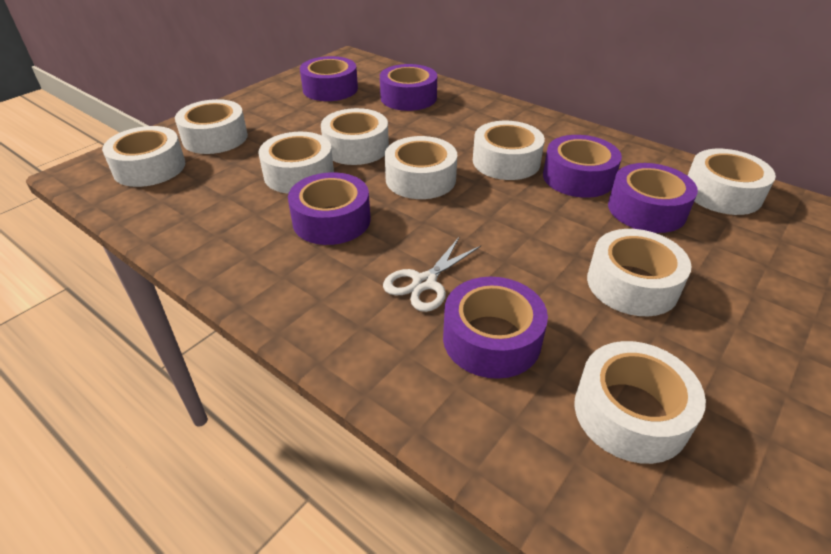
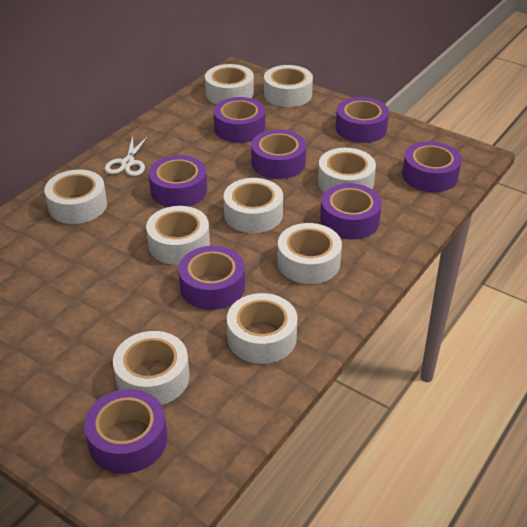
purple tape: [288,172,371,245] [300,56,358,101] [380,64,437,111] [443,277,548,379] [543,135,622,198] [608,163,698,233] = 6 -> [84,389,167,474] [148,155,207,207] [178,246,245,310] [213,97,265,143] [251,129,306,179] [320,183,382,239] [336,97,389,143] [402,141,462,192] = 8

